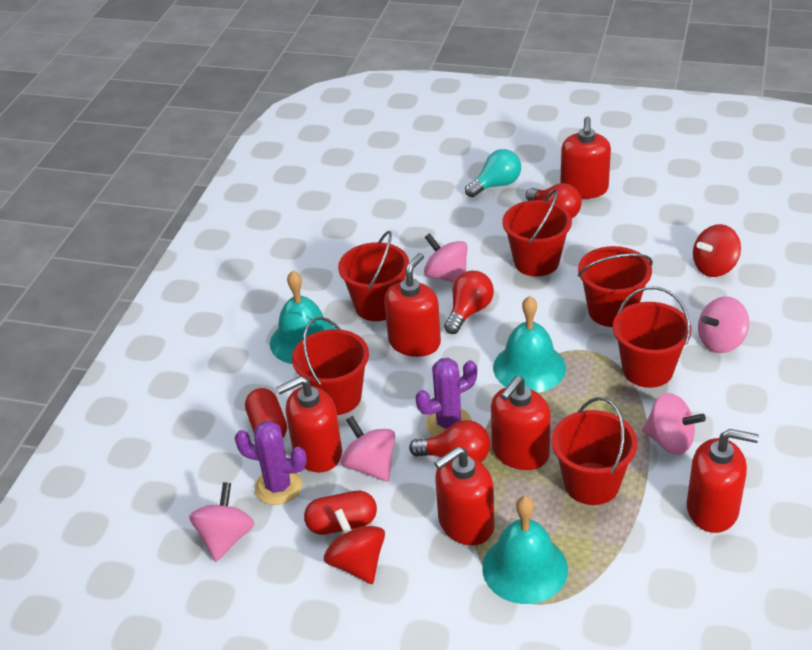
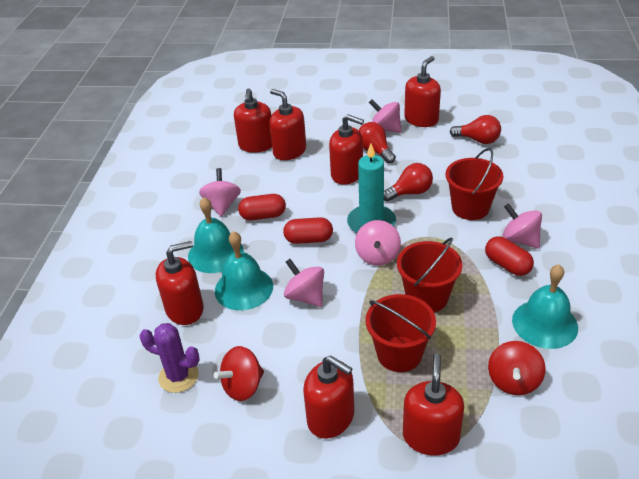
purple cactus: [235,421,307,505] [416,358,477,437] = 2 -> [139,323,200,393] = 1
red bucket: [292,317,369,415] [338,231,409,321] [502,190,572,277] [552,397,638,505] [578,246,653,327] [613,286,691,388] = 6 -> [366,294,436,372] [397,237,462,312] [446,148,503,220] = 3
red capsule: [245,388,287,438] [304,491,377,535] = 2 -> [238,194,286,220] [283,217,333,244] [485,236,534,276] = 3
red soap dispenser: [276,376,342,472] [384,253,441,357] [434,446,494,545] [491,376,551,470] [560,116,611,199] [686,429,759,533] = 6 -> [156,241,204,325] [234,88,272,153] [269,89,306,160] [303,356,354,439] [329,114,364,185] [403,353,464,456] [404,56,441,127] = 7
turquoise candle: none = 0 -> [347,143,396,233] = 1
turquoise light bulb: [465,149,521,197] = 1 -> none = 0

